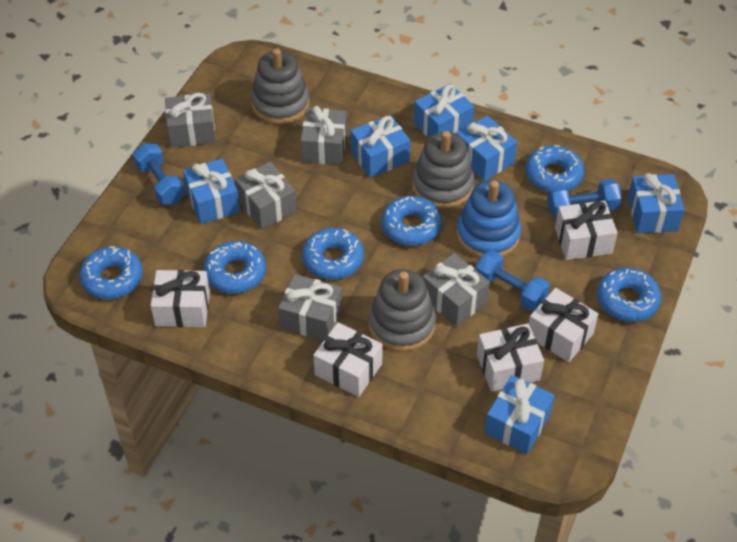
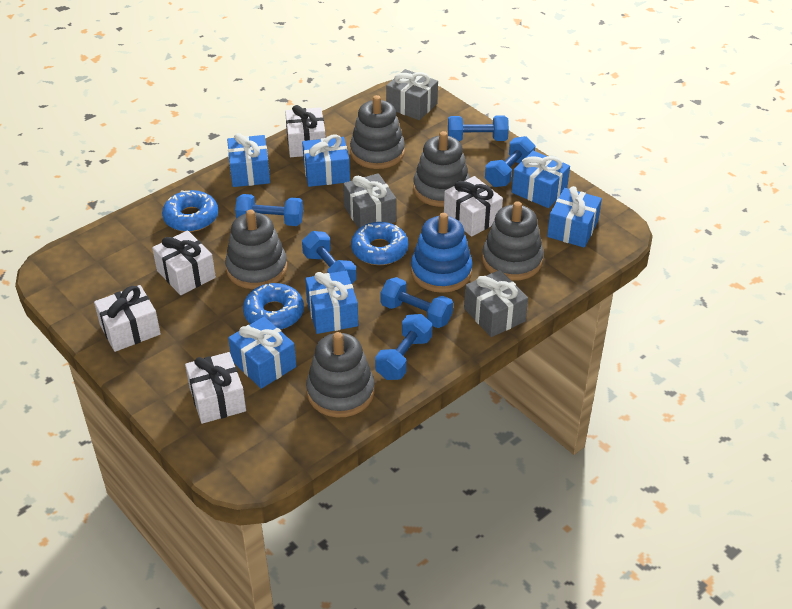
blue donut: [79,246,143,299] [204,241,266,294] [302,228,364,280] [382,196,442,246] [526,145,584,192] [597,268,661,322] = 6 -> [162,190,218,232] [243,283,304,330] [351,222,408,265] = 3
blue dumbbell: [133,143,185,205] [475,250,550,311] [547,179,622,218] = 3 -> [235,194,303,226] [302,231,357,284] [375,314,433,380] [380,277,453,328] [448,116,509,141] [485,136,535,187] = 6
grey gift: [165,93,216,148] [235,162,297,230] [278,274,342,340] [301,106,347,165] [423,253,490,326] = 5 -> [343,173,396,229] [386,69,438,120] [464,270,528,337] = 3
grey stacking toy: [251,48,310,124] [368,269,436,352] [412,131,474,209] = 3 -> [225,210,287,289] [306,332,375,417] [350,95,405,169] [413,131,470,207] [482,201,544,281] = 5

